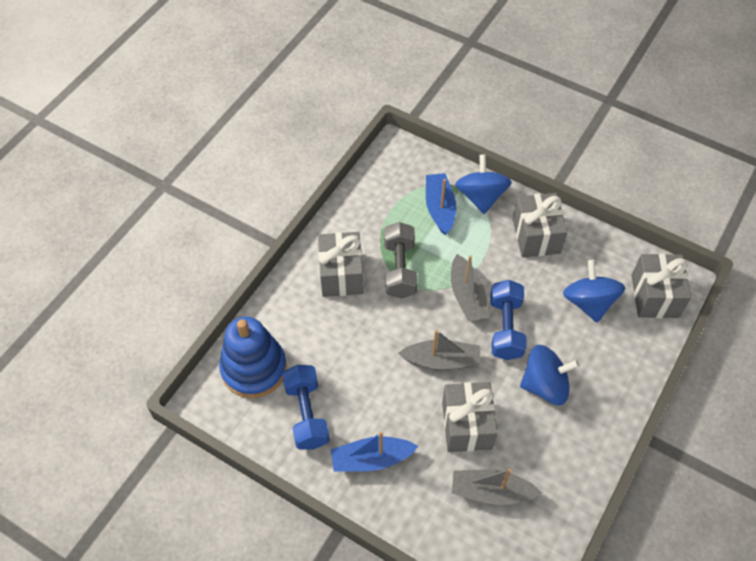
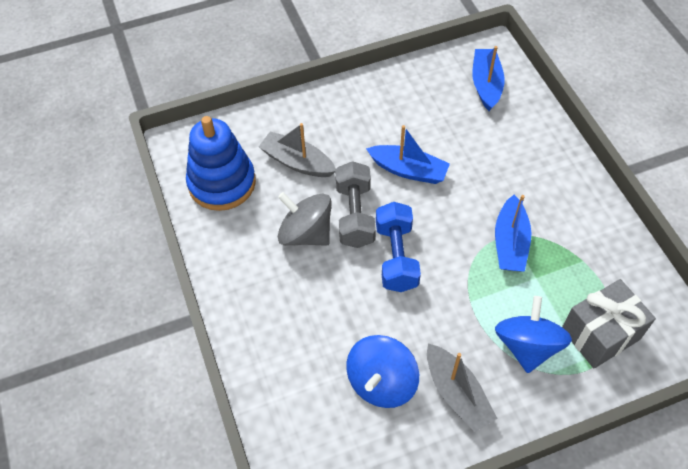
blue boat: [331,432,418,472] [426,173,456,235] = 2 -> [366,125,450,184] [472,46,505,111] [495,195,531,272] = 3
blue dumbbell: [282,365,330,449] [490,280,527,360] = 2 -> [376,202,421,292] = 1
blue spinning top: [455,154,512,214] [520,345,580,405] [563,260,625,323] = 3 -> [346,335,419,408] [495,296,572,373] = 2
grey boat: [398,330,480,370] [451,254,489,322] [452,468,542,505] = 3 -> [259,123,336,177] [427,344,498,432] = 2
grey gift: [318,232,364,297] [442,382,498,452] [513,193,568,257] [631,254,691,318] = 4 -> [562,279,656,368] = 1
grey spinning top: none = 0 -> [278,192,332,246] = 1

